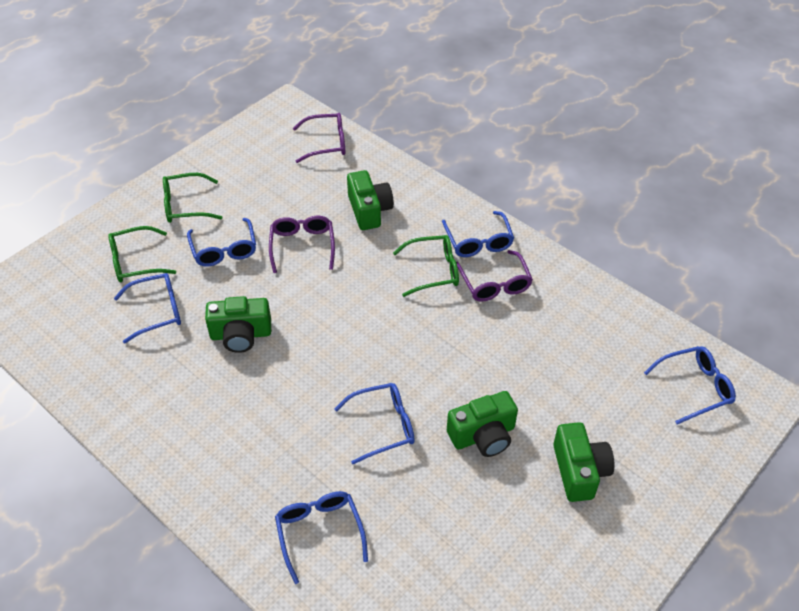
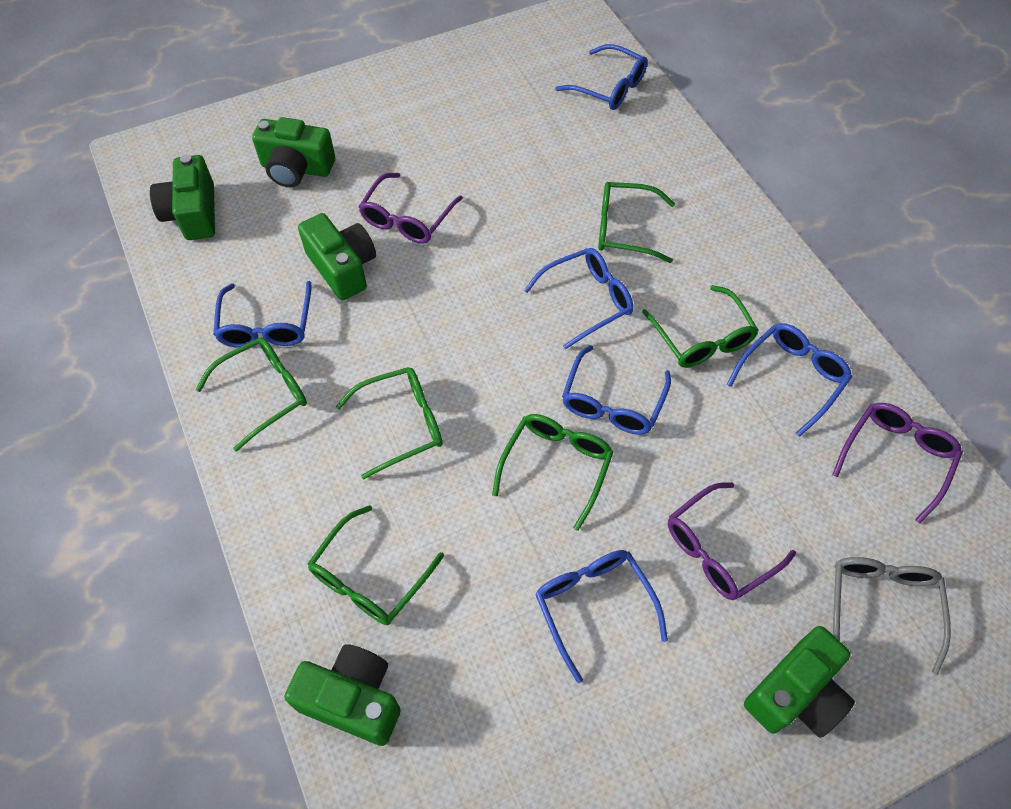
green camera: [205,296,271,353] [347,170,394,230] [447,391,518,457] [553,422,615,502] = 4 -> [150,154,215,240] [252,117,335,187] [284,644,401,746] [298,213,376,300] [744,626,855,738] = 5
green glasses: [108,226,176,282] [163,173,223,223] [393,235,459,297] = 3 -> [195,337,307,452] [307,505,444,625] [336,367,442,479] [492,414,614,531] [598,182,675,263] [642,285,758,368] = 6
grey glasses: none = 0 -> [833,557,951,675] = 1

